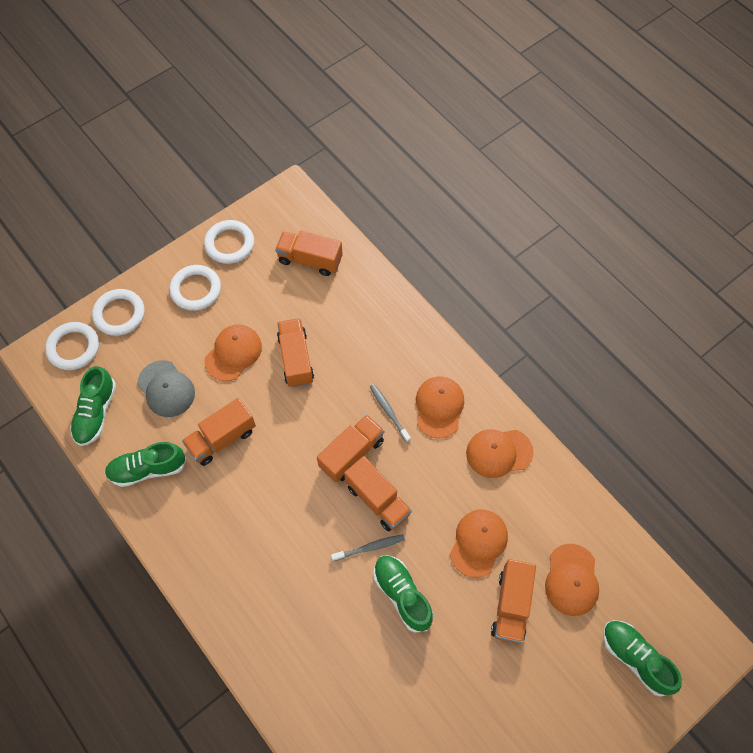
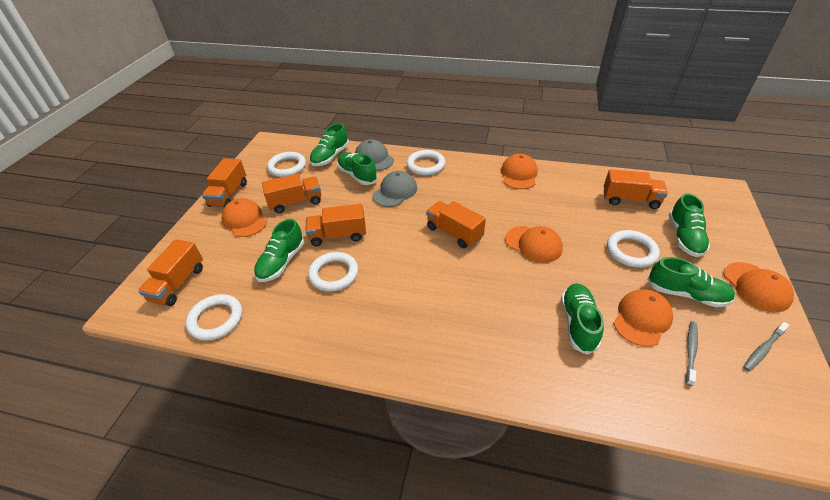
green shoe: [70,366,116,446] [105,442,187,487] [374,555,433,632] [603,620,682,697] = 4 -> [254,219,305,282] [310,123,349,166] [337,152,378,185] [561,284,604,355] [647,257,735,307] [669,194,710,257] = 6
grey cap: [137,360,195,417] = 1 -> [355,139,394,171] [372,171,417,207] = 2
white ring: [45,322,99,370] [92,289,144,336] [169,265,221,311] [204,220,254,264] = 4 -> [186,294,242,340] [267,152,306,177] [308,252,358,291] [406,150,446,176] [607,230,660,268] = 5

